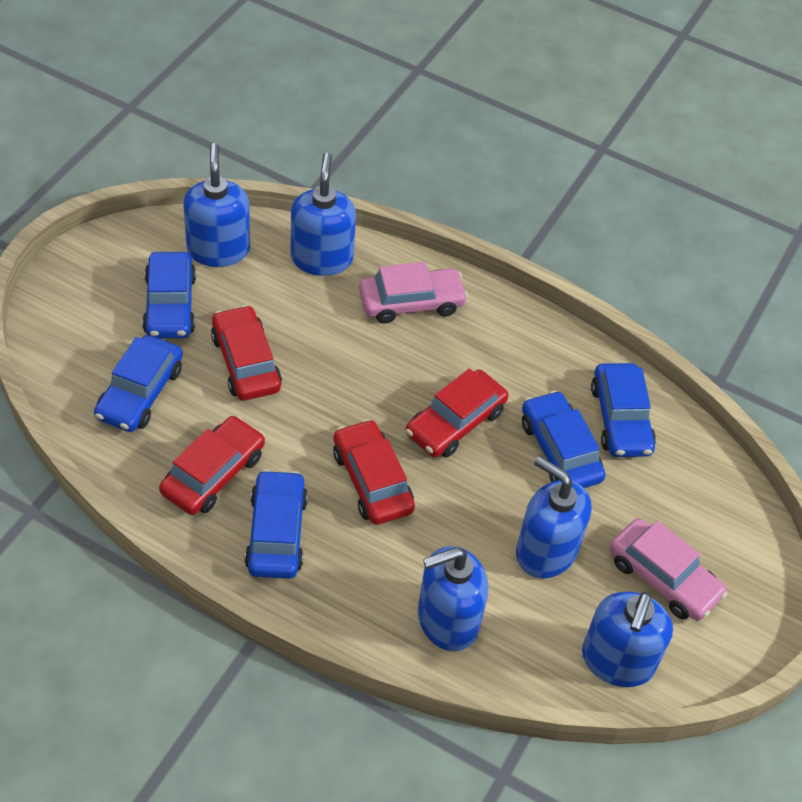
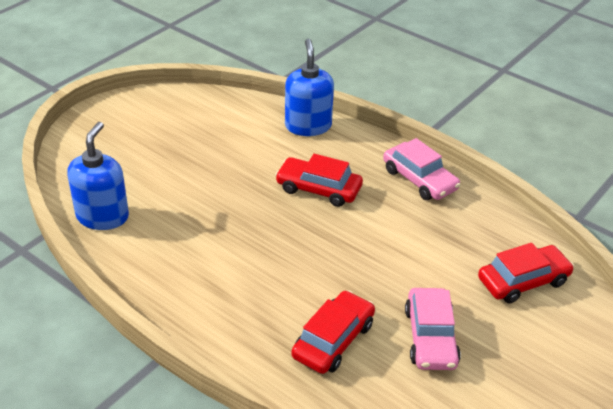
blue car: [94,335,183,432] [142,252,196,338] [245,470,308,579] [522,391,606,488] [591,363,656,457] = 5 -> none = 0
blue soap dispenser: [183,143,250,267] [291,153,356,276] [418,546,488,651] [516,456,591,578] [582,592,673,687] = 5 -> [67,122,129,230] [285,39,334,136] = 2
red car: [159,416,265,515] [211,305,282,401] [333,419,415,525] [406,369,508,458] = 4 -> [275,154,363,207] [291,290,375,374] [478,243,574,304] = 3

